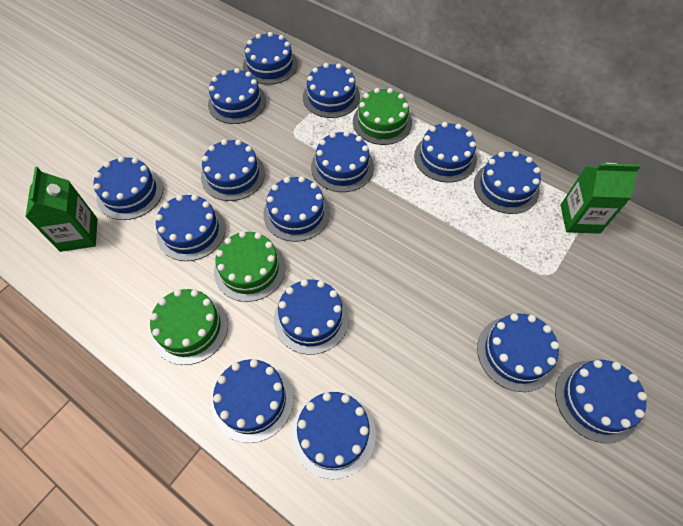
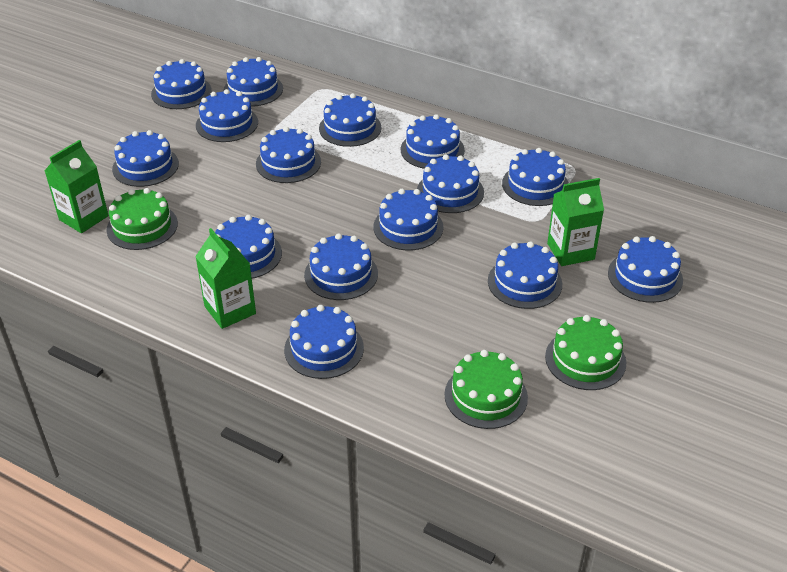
green carton: [25,167,97,252] [561,163,641,234] = 2 -> [44,140,109,233] [195,228,256,329] [547,178,604,266] = 3

